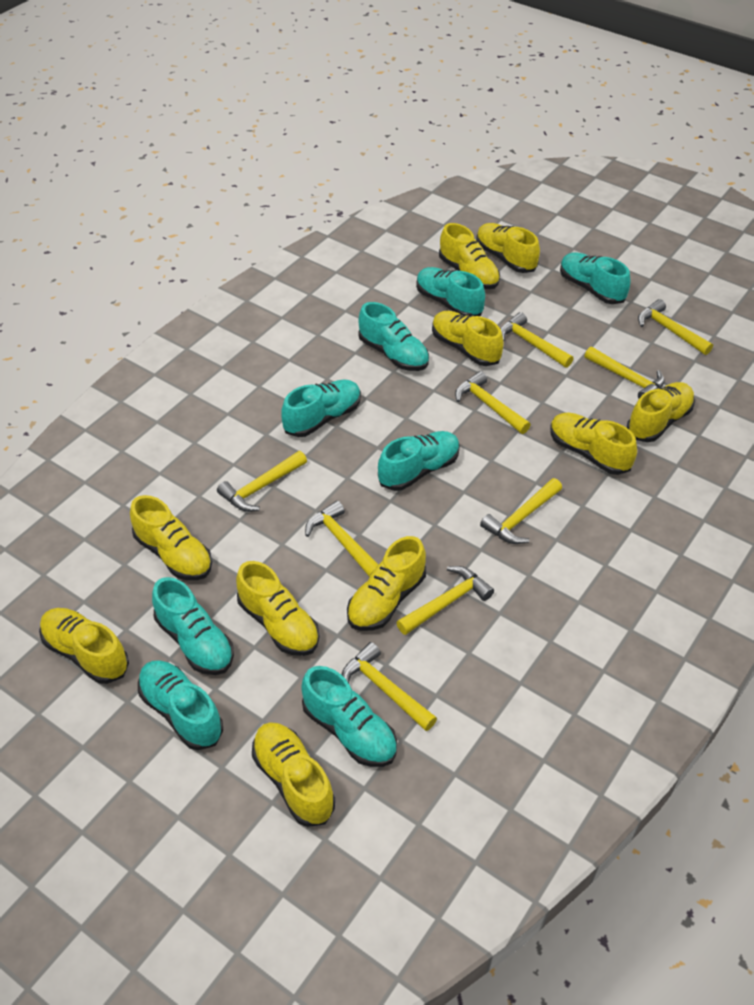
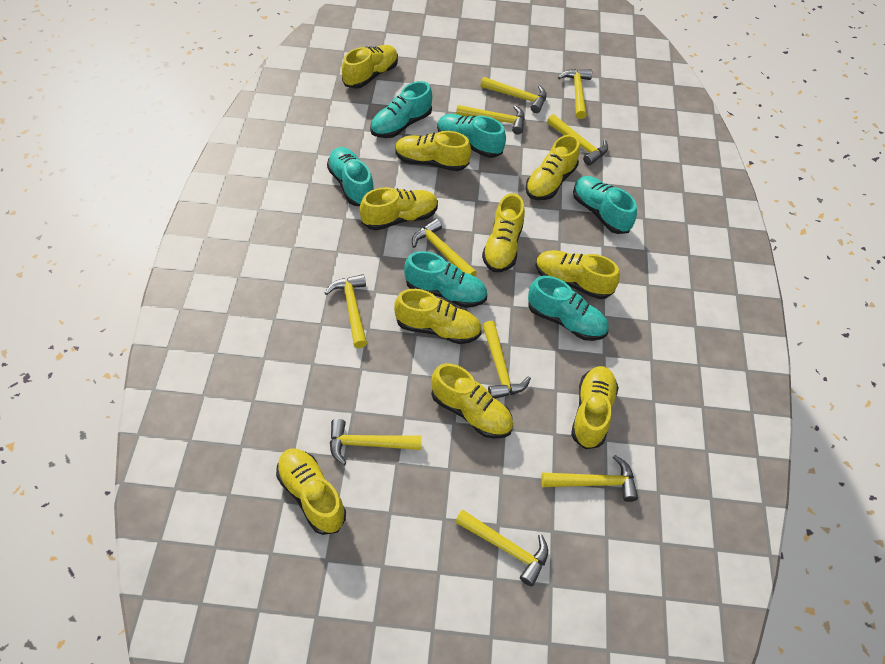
turquoise shoe: [138,660,223,750] [152,577,234,675] [281,380,361,437] [301,666,397,767] [358,302,429,371] [378,431,460,491] [416,267,485,316] [560,253,630,304] = 8 -> [327,147,374,206] [370,81,432,138] [404,251,487,308] [437,114,506,158] [528,276,609,341] [573,176,637,234] = 6
yellow hammer: [217,451,307,512] [305,501,379,577] [342,642,437,731] [396,566,494,635] [455,371,531,434] [480,478,562,544] [500,312,573,368] [584,346,665,399] [638,299,713,355] = 9 -> [325,274,367,348] [330,419,422,465] [412,218,477,276] [455,509,548,586] [456,105,525,134] [481,77,547,113] [482,321,531,399] [541,455,638,502] [547,114,608,166] [558,69,592,119] = 10

